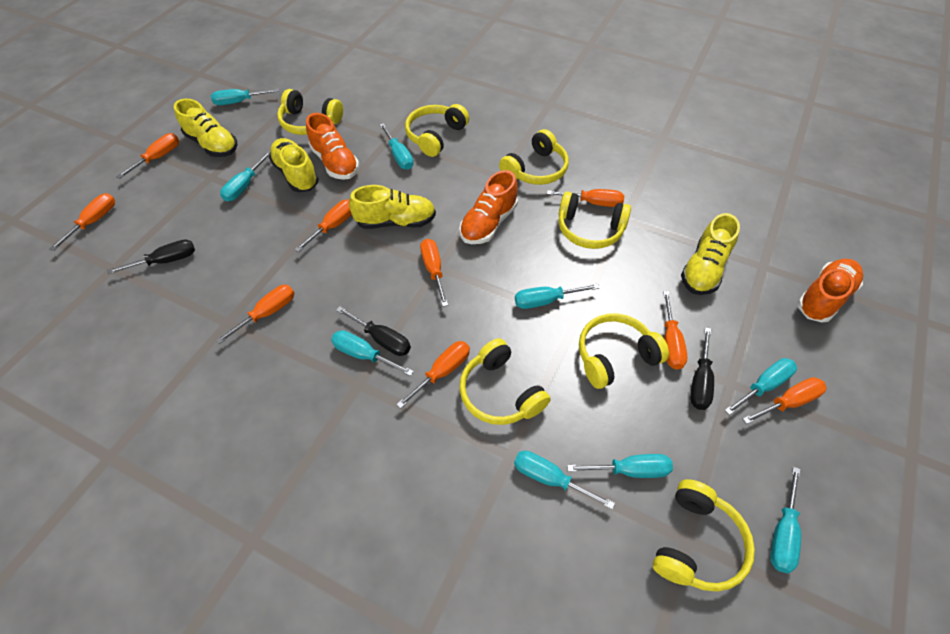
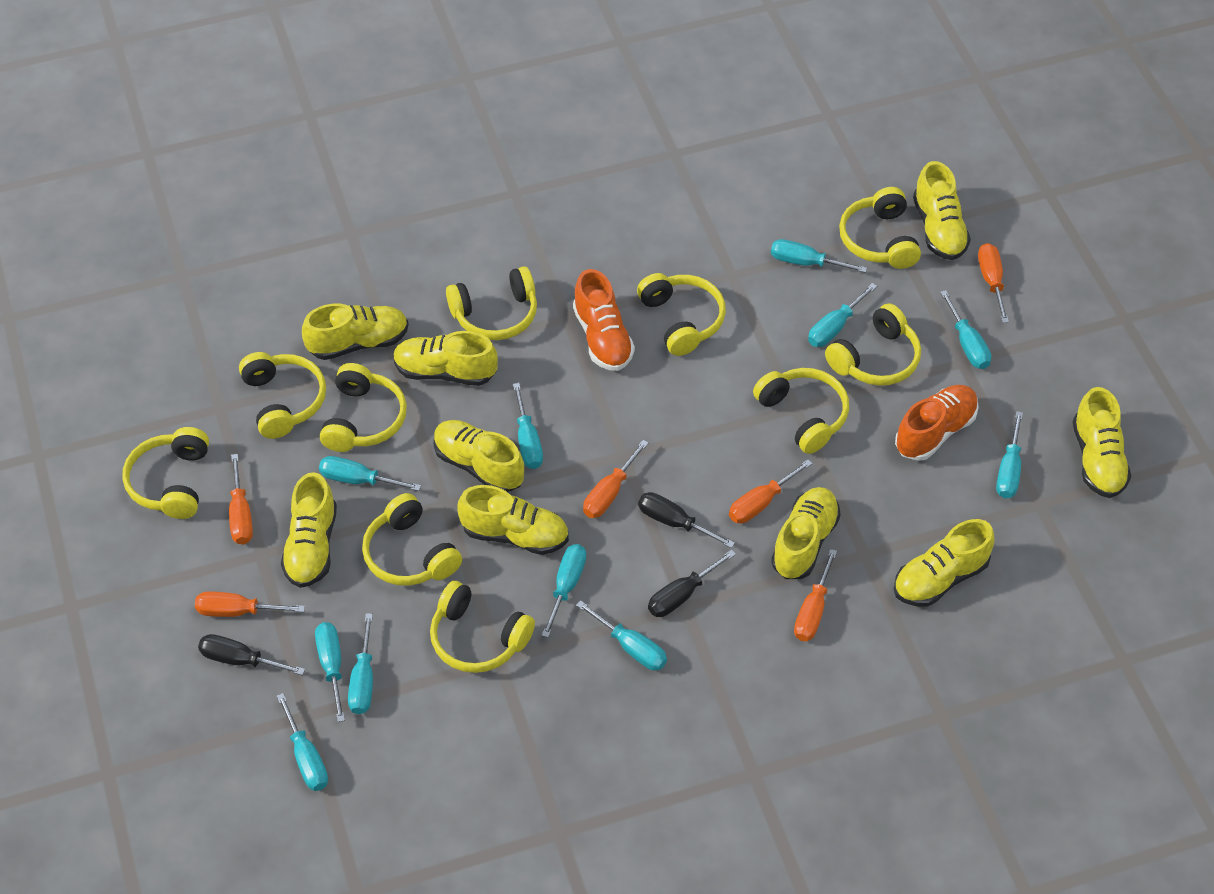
orange screwdriver: [50,193,115,251] [116,133,179,179] [215,285,295,344] [294,199,352,252] [396,341,470,409] [420,239,448,307] [547,189,624,207] [663,291,687,370] [743,377,827,424] = 9 -> [195,592,305,617] [229,454,253,545] [583,440,648,518] [729,459,813,523] [794,549,837,641] [978,243,1009,323] = 6
orange shoe: [306,113,359,180] [459,170,518,244] [797,259,863,323] = 3 -> [573,269,635,371] [895,385,979,461] = 2
turquoise screwdriver: [211,89,279,105] [220,151,270,201] [331,330,414,376] [380,123,414,170] [514,451,615,510] [515,284,599,309] [567,454,673,478] [724,358,797,415] [770,466,801,574] = 9 -> [277,693,328,791] [315,622,345,722] [319,456,421,491] [348,613,373,714] [513,383,543,469] [542,544,586,638] [576,601,667,670] [771,239,867,273] [808,283,877,347] [940,290,991,369] [996,411,1023,498] = 11
yellow headphones: [277,89,343,135] [405,104,469,157] [459,338,550,425] [499,129,569,185] [559,191,631,249] [579,313,669,389] [653,479,755,592] = 7 -> [122,427,209,519] [239,352,326,439] [320,363,407,452] [362,493,462,586] [430,581,535,673] [446,266,537,340] [637,273,726,356] [753,368,849,454] [825,303,921,386] [839,187,921,269] = 10
yellow shoe: [174,99,237,157] [269,138,319,192] [349,185,436,229] [681,213,740,295] = 4 -> [281,472,337,588] [302,303,409,360] [393,331,498,386] [434,420,524,492] [458,485,569,555] [771,487,841,579] [894,519,995,607] [913,161,971,260] [1073,387,1131,498] = 9

